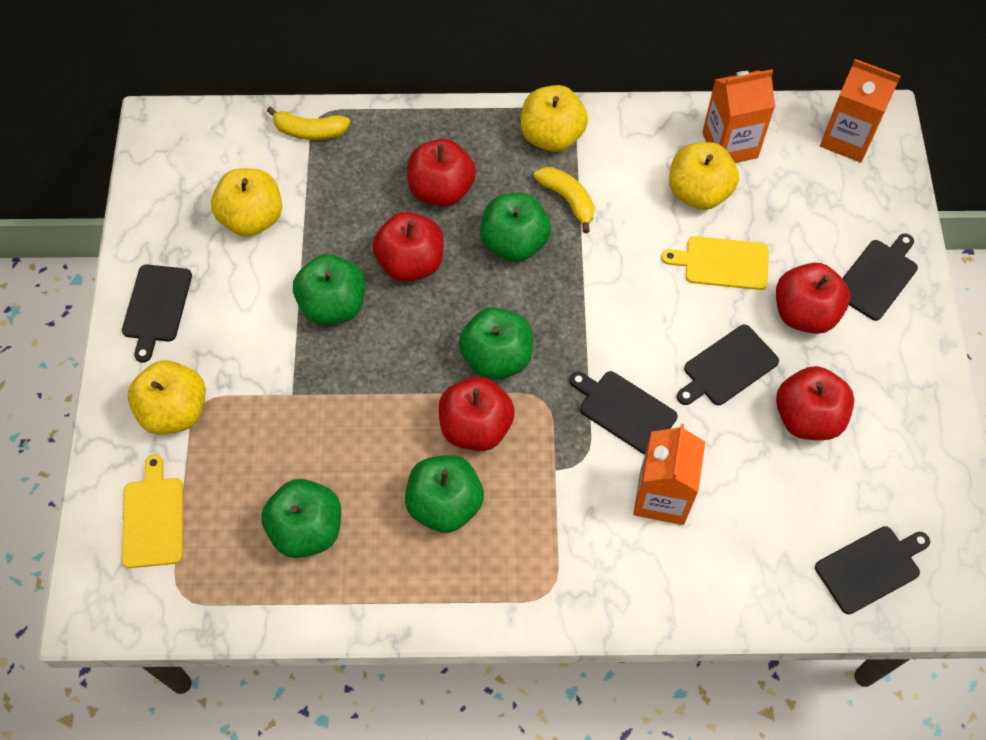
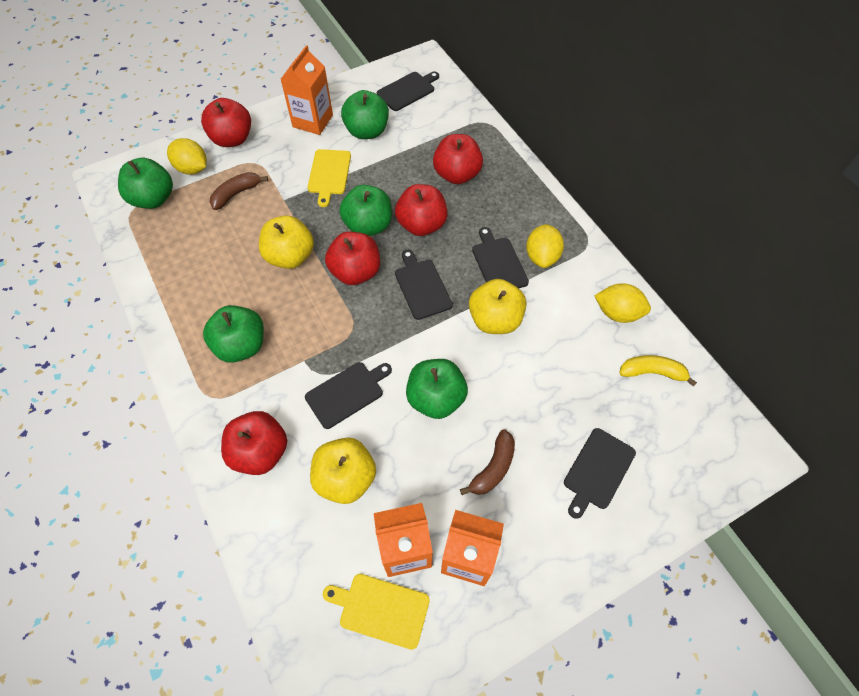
brown banana: none = 0 -> [210,172,268,210] [460,430,515,495] = 2
yellow apple: [128,360,206,434] [211,168,282,237] [521,85,588,152] [669,142,739,210] = 4 -> [259,215,314,269] [310,438,376,504] [469,279,526,334] = 3
yellow banana: [267,107,350,140] [534,167,594,233] = 2 -> [620,355,697,387] = 1
yellow lemon: none = 0 -> [167,138,207,174] [526,224,564,268] [594,283,651,323] = 3

